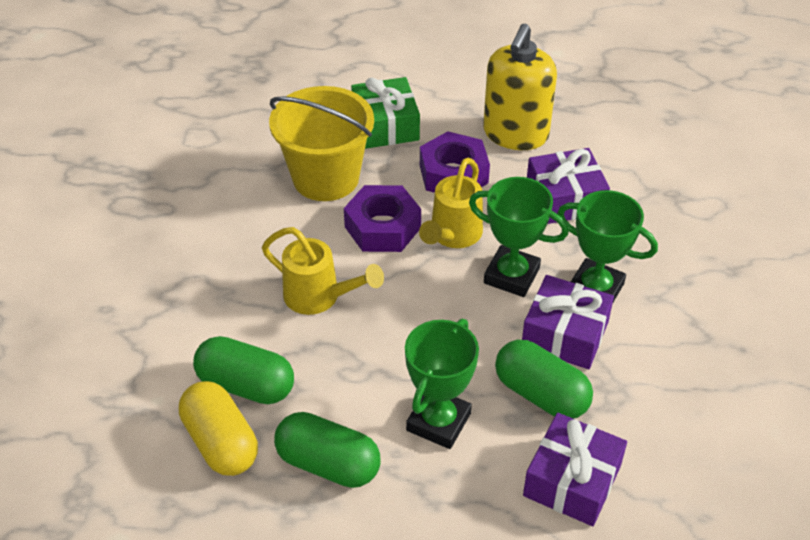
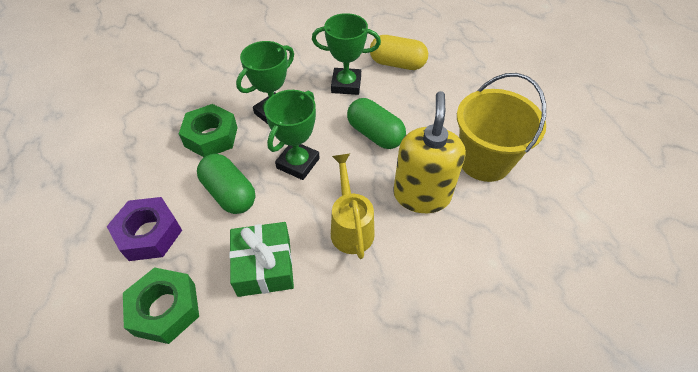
green capsule: [193,336,294,404] [274,412,381,488] [495,340,593,419] = 3 -> [197,154,255,214] [347,98,406,149] = 2
green nut: none = 0 -> [123,267,199,344] [179,104,238,157] = 2
purple gift: [522,275,614,369] [523,413,627,526] [527,148,610,224] = 3 -> none = 0
purple nut: [344,185,421,252] [420,131,490,193] = 2 -> [106,197,182,261] = 1
yellow watering can: [262,227,384,315] [419,158,483,248] = 2 -> [331,153,374,259] = 1

